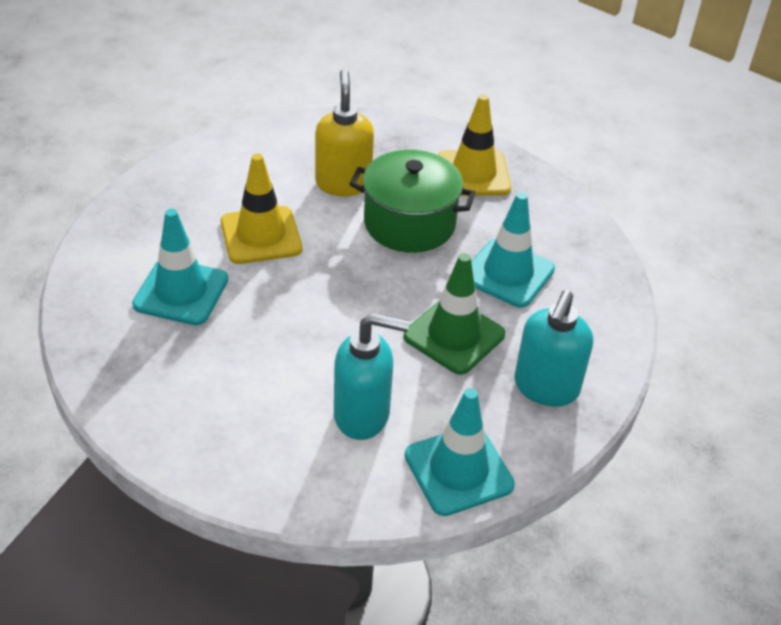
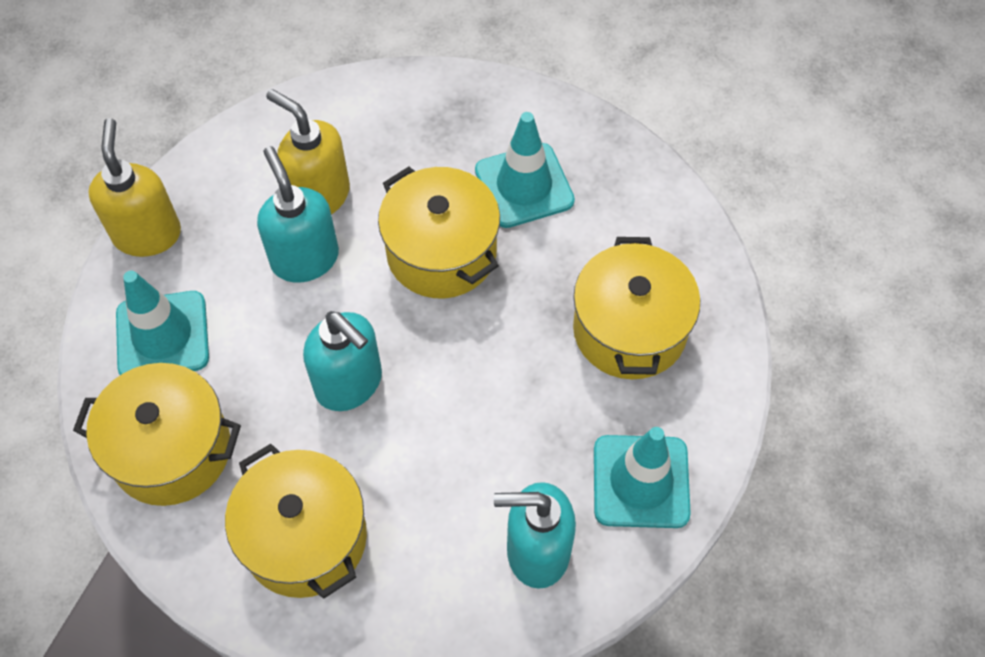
green pot: [350,150,476,253] = 1 -> none = 0
green traffic cone: [403,253,505,374] = 1 -> none = 0
turquoise soap dispenser: [334,313,410,440] [514,290,593,407] = 2 -> [257,146,339,283] [303,311,382,411] [494,482,576,589] = 3
yellow pot: none = 0 -> [73,363,241,506] [225,444,367,599] [378,167,500,298] [573,237,700,379] = 4
yellow soap dispenser: [315,69,374,196] = 1 -> [88,118,181,257] [266,89,350,214] = 2
yellow traffic cone: [221,153,302,264] [438,94,511,196] = 2 -> none = 0

